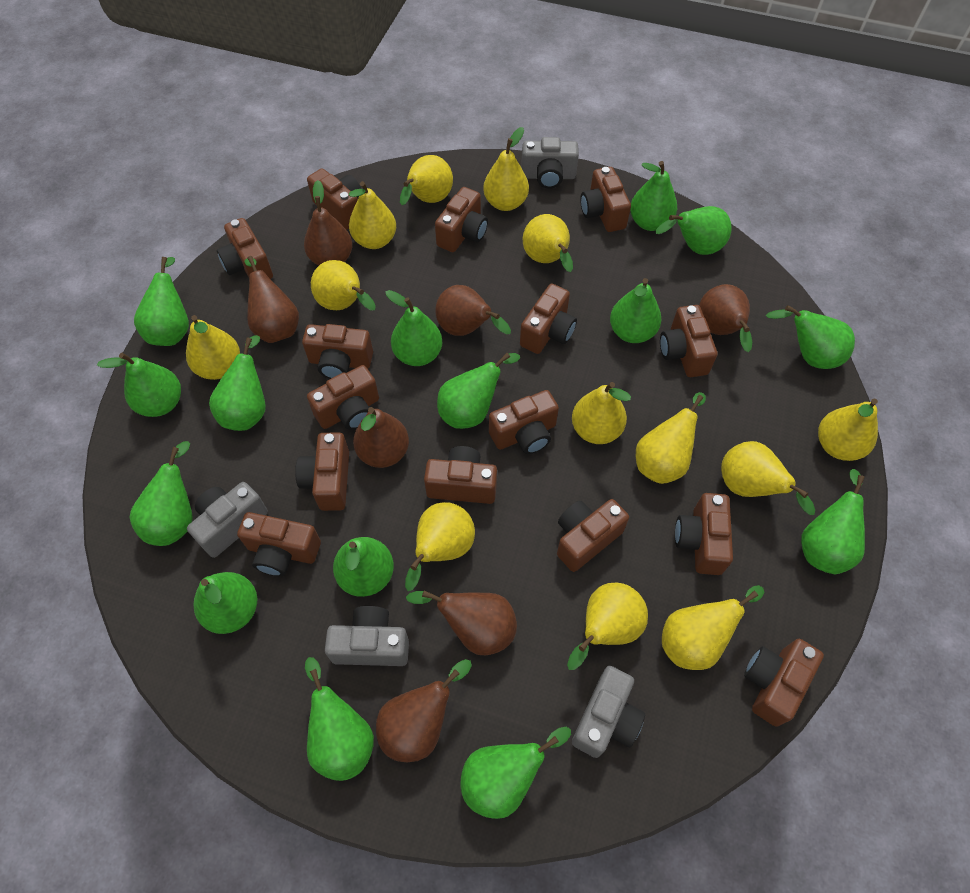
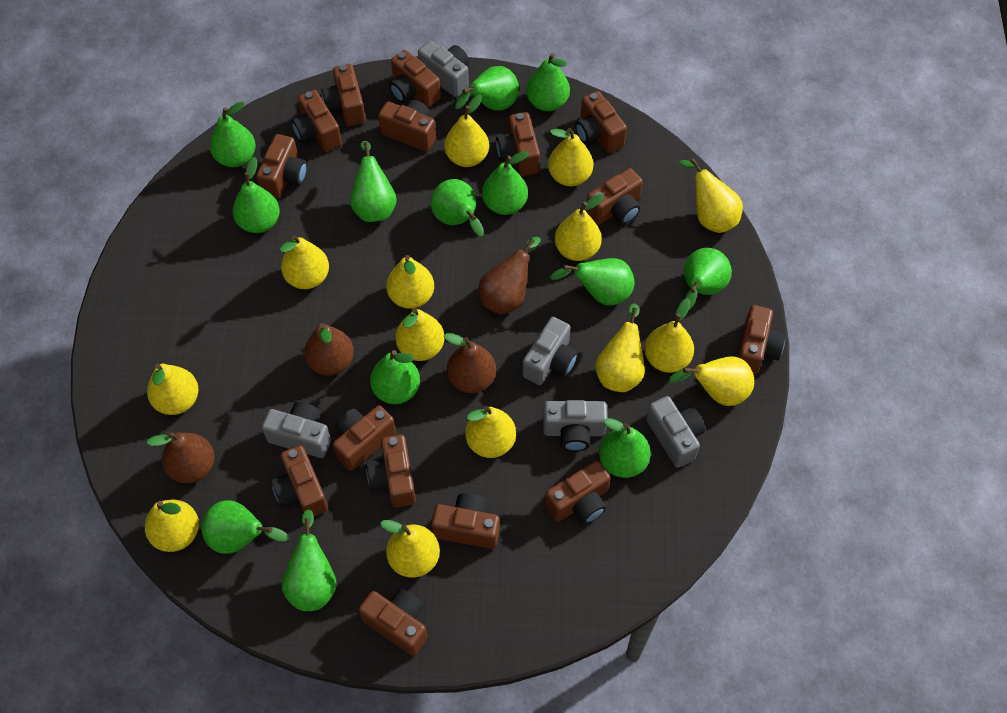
brown pear: [245,256,299,343] [304,180,352,266] [353,407,409,468] [376,659,472,762] [406,590,517,655] [435,285,511,336] [699,284,752,352] = 7 -> [147,431,215,484] [304,323,354,376] [444,333,496,393] [479,237,541,314] = 4
green pear: [97,353,181,417] [130,441,193,546] [134,257,189,346] [193,572,257,634] [209,335,266,431] [305,657,374,781] [333,537,394,597] [385,290,442,366] [437,353,520,429] [460,727,571,819] [610,278,661,343] [630,161,677,231] [655,206,732,255] [766,305,855,369] [801,469,865,574] = 15 -> [201,500,289,554] [210,102,256,167] [233,157,280,233] [282,509,336,611] [350,141,397,222] [370,350,420,404] [431,179,484,236] [455,66,519,111] [482,151,529,215] [526,53,570,111] [550,258,634,306] [599,418,651,478] [684,248,732,310] = 13
grey camera: [187,482,268,558] [325,606,409,666] [521,137,579,189] [572,666,645,758] = 4 -> [262,402,331,458] [418,41,469,97] [522,317,578,385] [543,400,608,451] [646,396,705,468] = 5
yellow pear: [186,315,240,380] [311,260,376,311] [349,181,396,249] [400,155,453,205] [405,502,475,591] [483,127,529,211] [523,214,573,272] [567,583,648,670] [572,382,631,444] [636,392,706,484] [662,585,764,670] [721,441,815,515] [818,398,878,461] = 13 -> [145,499,199,552] [147,364,198,415] [280,235,329,289] [380,520,440,578] [386,255,434,309] [396,308,444,361] [444,94,489,167] [465,406,516,458] [548,128,593,186] [555,194,604,261] [595,303,645,392] [645,298,694,373] [668,356,754,406] [679,159,743,233] = 14

